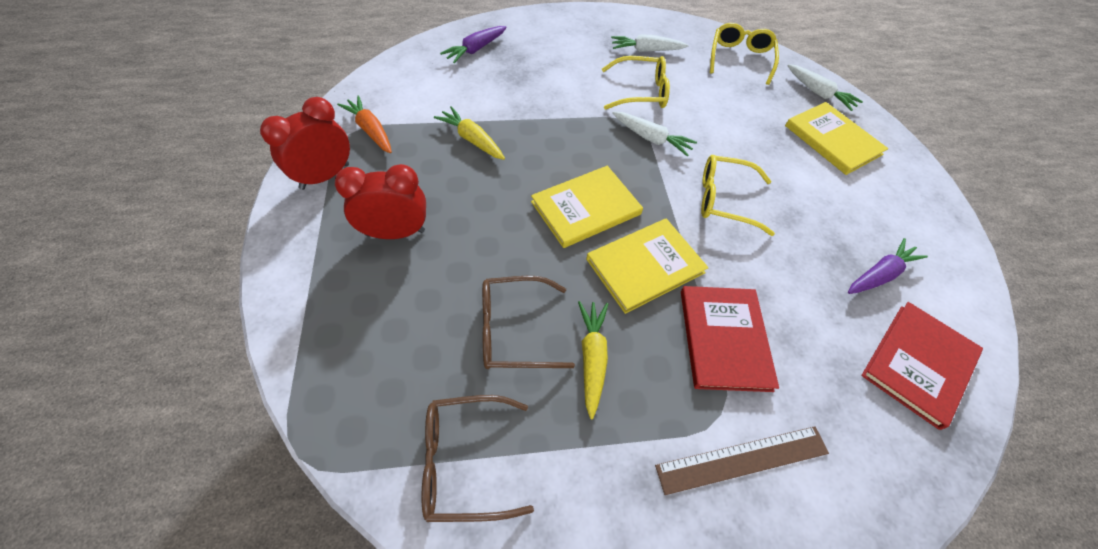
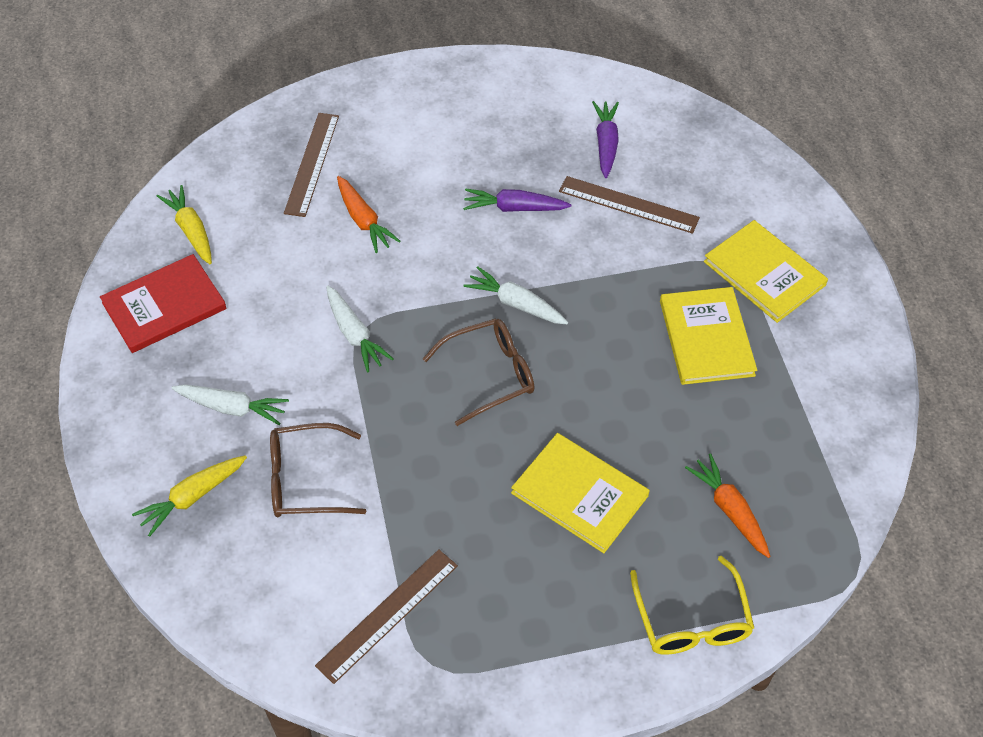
brown ruler: [655,426,829,495] = 1 -> [284,113,339,217] [315,549,458,684] [559,176,700,234] = 3
orange carrot: [337,95,392,153] = 1 -> [337,176,401,253] [685,453,770,558] = 2
red book: [681,286,779,392] [861,302,983,430] = 2 -> [100,254,227,353] = 1
red clock: [260,97,350,190] [335,164,426,239] = 2 -> none = 0
yellow glasses: [602,56,670,110] [701,155,775,236] [710,23,779,85] = 3 -> [630,556,754,655] = 1

